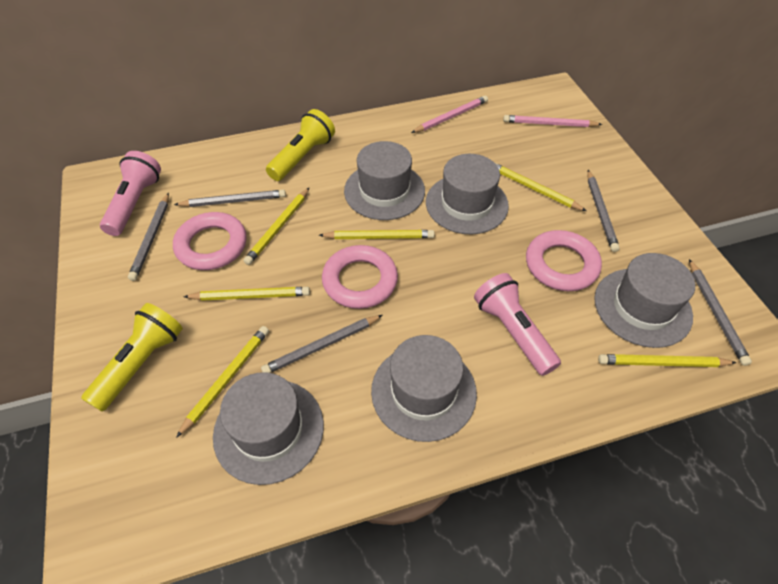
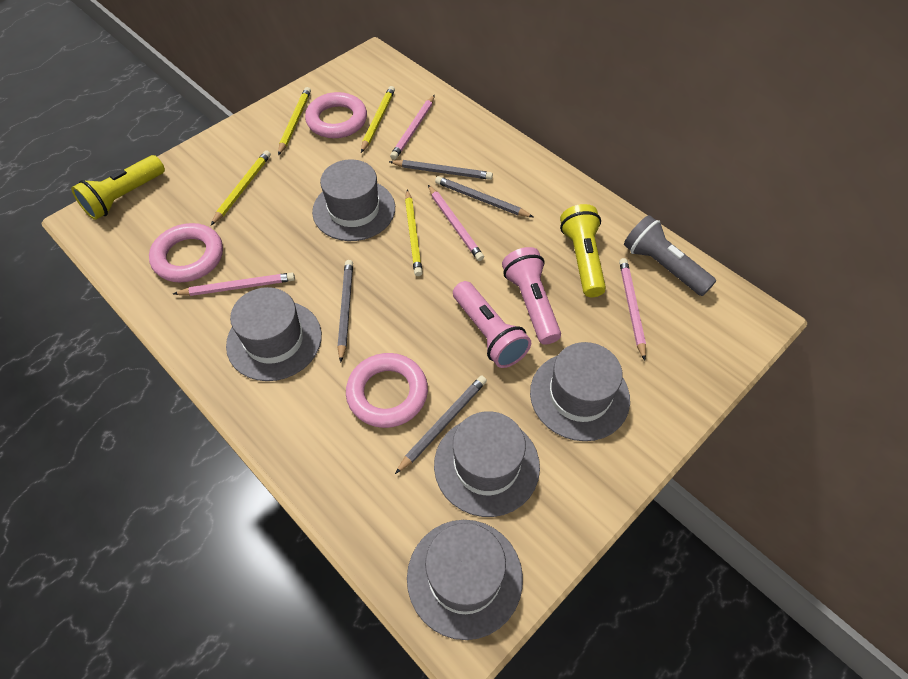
grey flashlight: none = 0 -> [624,215,716,296] = 1
grey pencil: [128,193,169,281] [174,190,286,207] [261,315,383,373] [587,170,620,252] [689,259,752,366] = 5 -> [337,260,353,363] [389,160,493,180] [395,376,487,474] [435,176,533,217] = 4
pink pencil: [411,95,488,133] [503,115,602,127] = 2 -> [173,273,295,296] [390,95,435,160] [428,185,484,261] [619,258,646,361] = 4
yellow pencil: [176,326,269,438] [183,287,310,301] [243,188,309,265] [319,230,435,239] [495,163,586,211] [598,354,737,367] = 6 -> [211,150,271,225] [278,87,311,155] [361,86,395,153] [405,189,423,276] = 4

